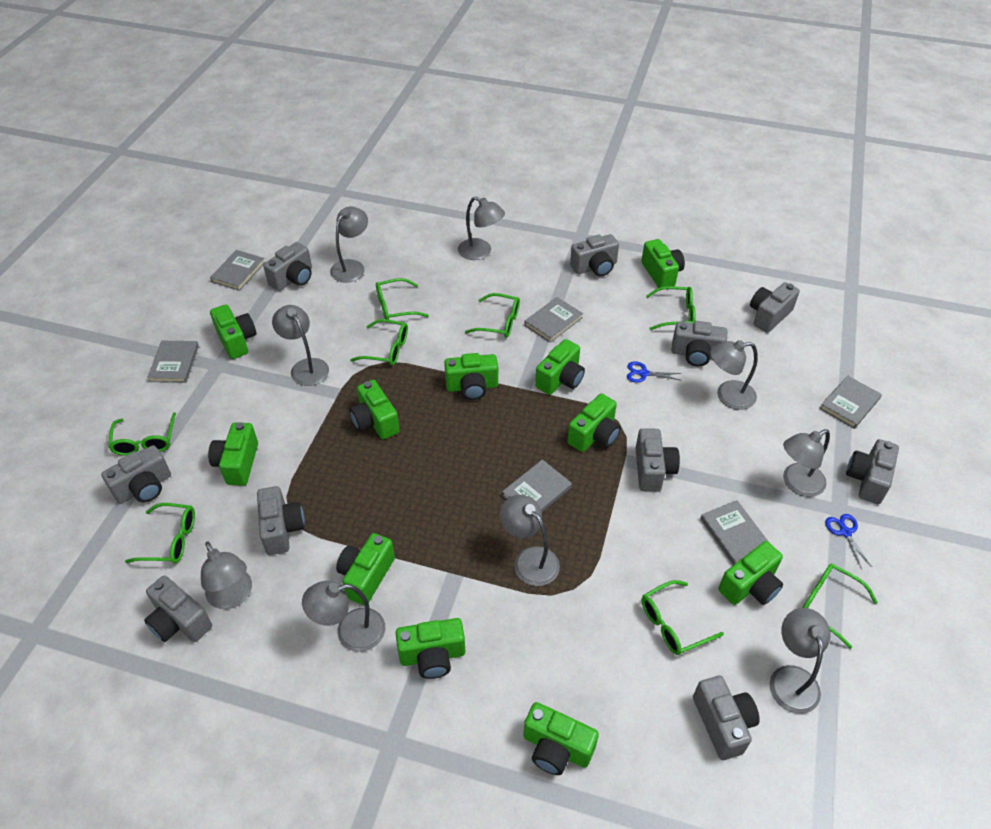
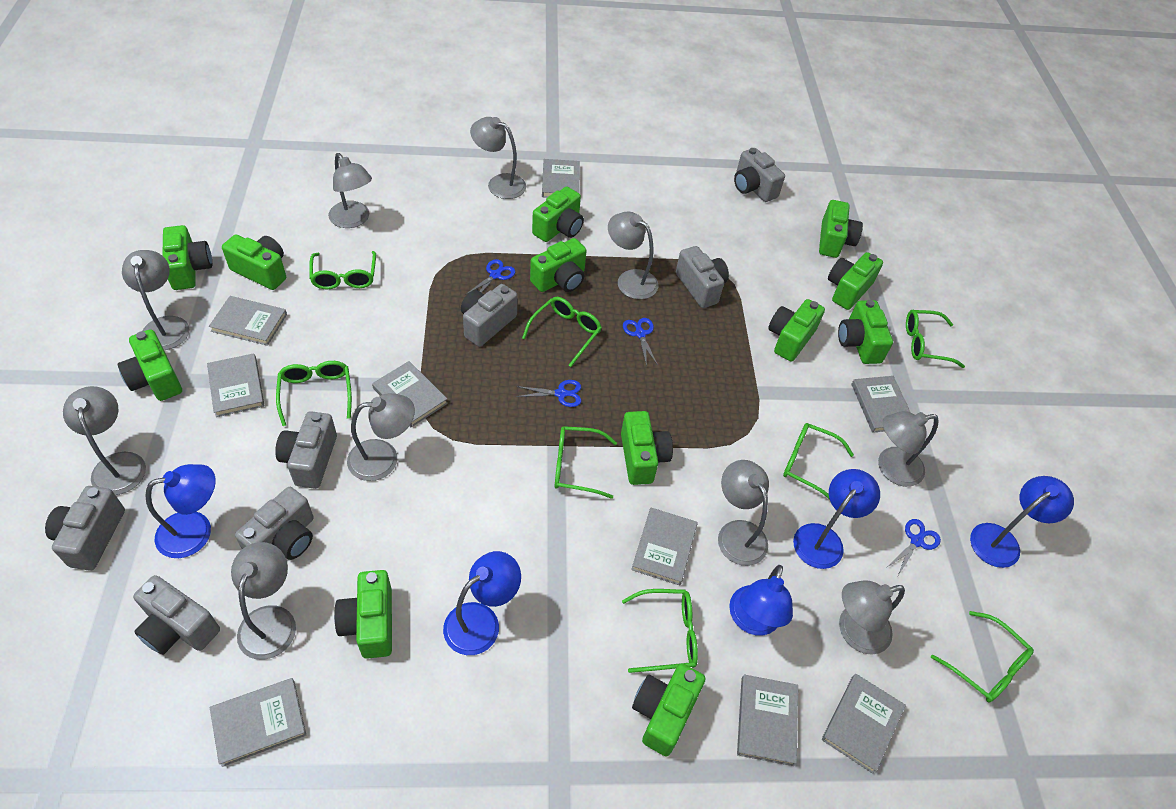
blue lamp: none = 0 -> [145,464,216,558] [443,551,521,655] [729,565,793,635] [793,469,880,569] [970,476,1074,568] = 5
blue scissors: [627,361,682,383] [825,514,873,569] = 2 -> [465,259,515,295] [516,380,581,407] [623,318,658,366] [887,519,941,576] = 4
green camera: [208,422,258,486] [210,305,257,359] [336,533,395,605] [349,380,400,439] [396,618,465,679] [444,353,498,400] [524,702,599,775] [535,339,585,395] [567,394,621,452] [641,239,685,288] [718,541,783,605] = 11 -> [118,329,182,401] [162,225,212,290] [222,234,286,290] [334,570,392,659] [530,238,587,292] [532,187,584,242] [621,411,673,485] [632,663,706,756] [768,299,825,362] [819,200,863,258] [828,252,883,310] [838,300,893,364] = 12
grey book: [147,341,199,383] [210,250,265,291] [502,459,572,512] [524,297,583,343] [700,500,769,565] [820,375,882,429] = 6 -> [207,353,265,417] [209,296,287,346] [210,678,306,767] [372,361,448,427] [542,159,580,198] [631,507,698,585] [737,675,798,766] [822,674,906,774] [851,376,910,433] = 9
grey camera: [101,445,171,504] [144,576,212,642] [257,486,305,555] [263,242,312,291] [570,234,619,277] [635,428,680,492] [671,321,727,366] [693,676,760,760] [750,282,800,333] [846,439,899,504] = 10 -> [45,486,125,571] [133,575,220,655] [235,487,314,560] [275,411,337,489] [461,284,518,347] [676,246,729,308] [734,148,785,202] = 7
grey lamp: [201,542,252,609] [272,305,329,386] [302,581,385,652] [330,207,368,283] [458,197,505,260] [500,495,560,586] [710,340,758,410] [769,608,831,714] [783,429,830,497] = 9 -> [63,386,146,495] [122,250,190,350] [231,542,296,660] [328,153,372,228] [347,393,415,481] [470,117,526,199] [608,212,658,299] [718,460,769,566] [839,580,905,655] [878,411,939,487] = 10

